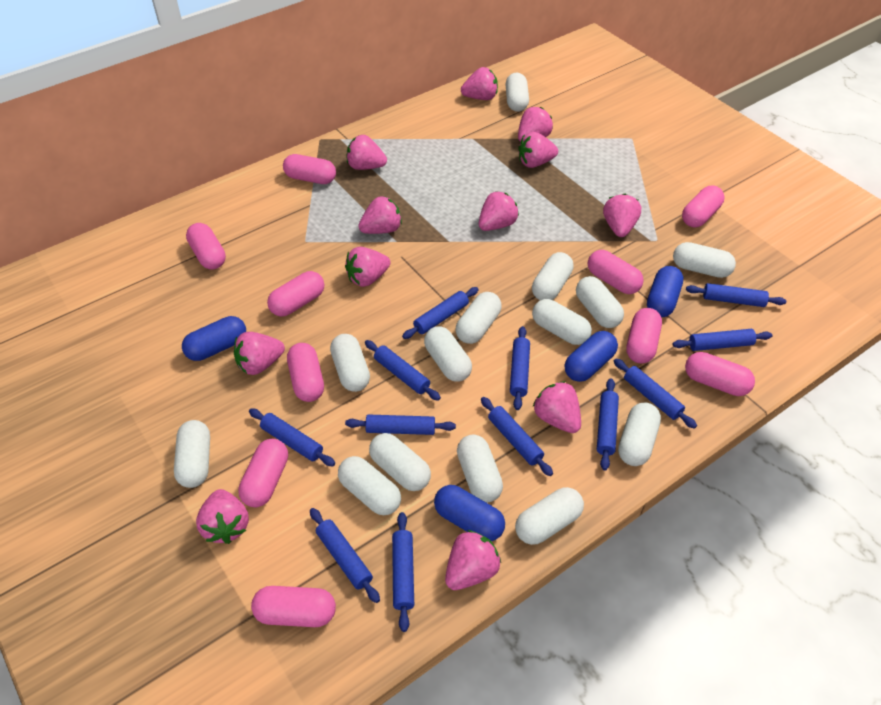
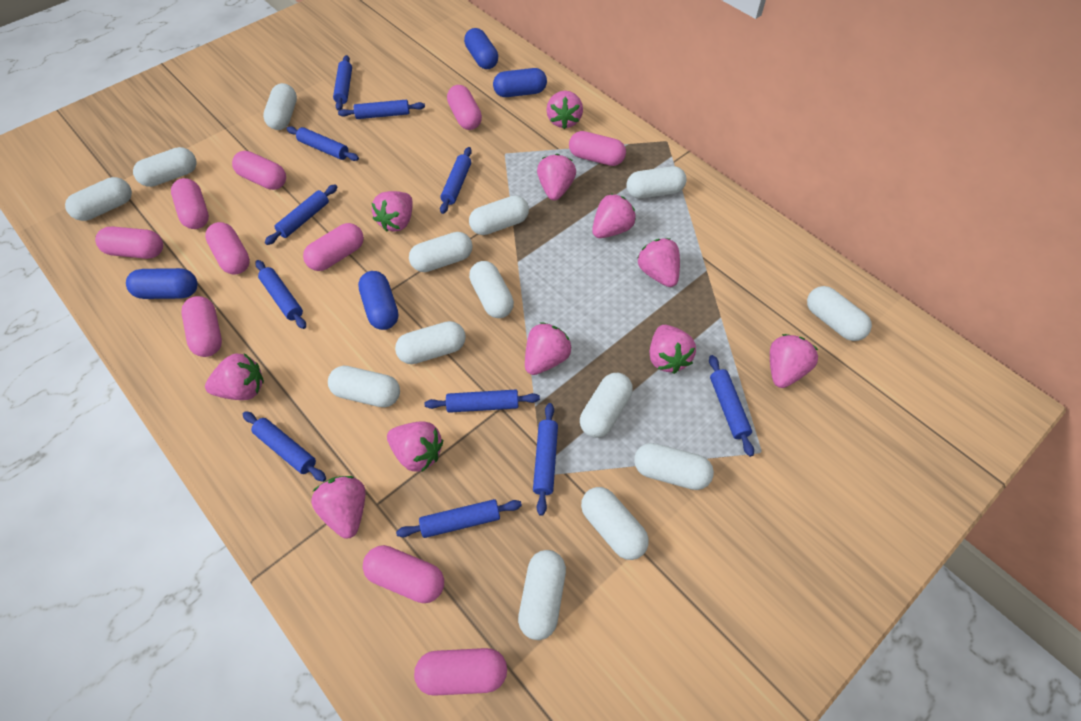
blue rolling pin: [249,409,335,466] [310,508,380,603] [345,414,456,435] [365,340,441,401] [392,512,414,632] [402,287,479,339] [481,397,553,476] [510,326,530,410] [597,378,619,470] [614,359,697,429] [673,329,772,351] [686,283,786,307] = 12 -> [243,411,326,482] [255,260,306,329] [265,184,337,245] [287,126,359,161] [333,55,352,111] [338,100,425,119] [396,499,522,538] [424,390,540,413] [440,147,472,214] [533,403,558,516] [709,355,754,457] = 11
pink strawberry: [196,489,249,544] [234,332,285,375] [345,247,390,287] [347,135,387,170] [358,196,402,234] [445,530,501,590] [461,67,498,100] [479,191,519,231] [518,107,553,142] [518,132,558,168] [533,381,581,433] [603,194,641,237] = 12 -> [205,353,264,400] [311,476,365,539] [372,191,413,232] [387,421,443,472] [525,322,572,375] [537,154,576,200] [546,91,583,129] [592,193,636,238] [638,238,680,287] [650,325,696,374] [770,334,818,388] = 11

